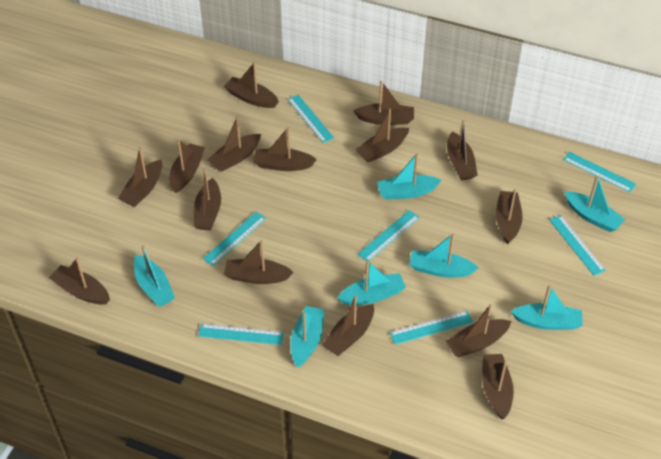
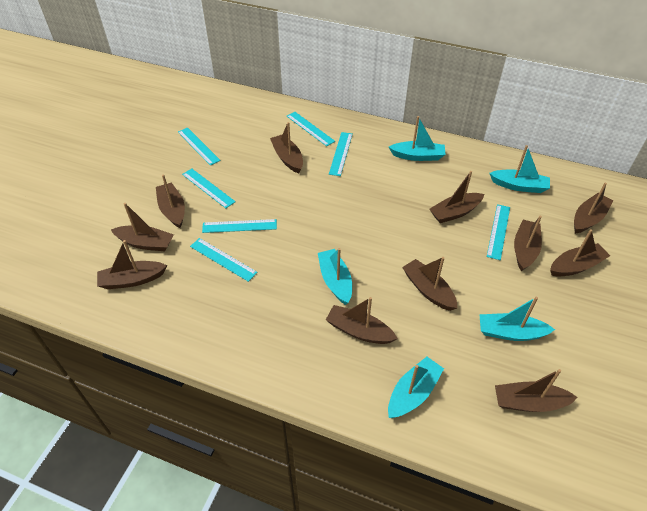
brown boat: [49,257,110,304] [118,147,163,207] [169,139,205,193] [194,169,221,230] [207,116,261,172] [224,62,279,108] [224,240,294,284] [253,127,317,171] [322,295,374,356] [354,81,414,125] [355,109,409,162] [445,304,511,357] [447,120,478,181] [482,354,514,419] [496,189,523,245] = 15 -> [97,240,167,289] [111,203,174,251] [156,175,185,228] [270,122,303,173] [326,297,398,344] [402,257,457,311] [429,171,484,223] [495,369,578,412] [514,216,542,271] [550,230,610,277] [574,183,613,234] = 11
turquoise boat: [134,245,175,307] [291,306,324,368] [337,261,406,305] [377,153,442,199] [409,234,478,277] [511,285,583,330] [565,176,625,232] = 7 -> [318,248,352,305] [388,357,444,418] [389,116,446,161] [479,297,555,341] [489,145,550,193] = 5

